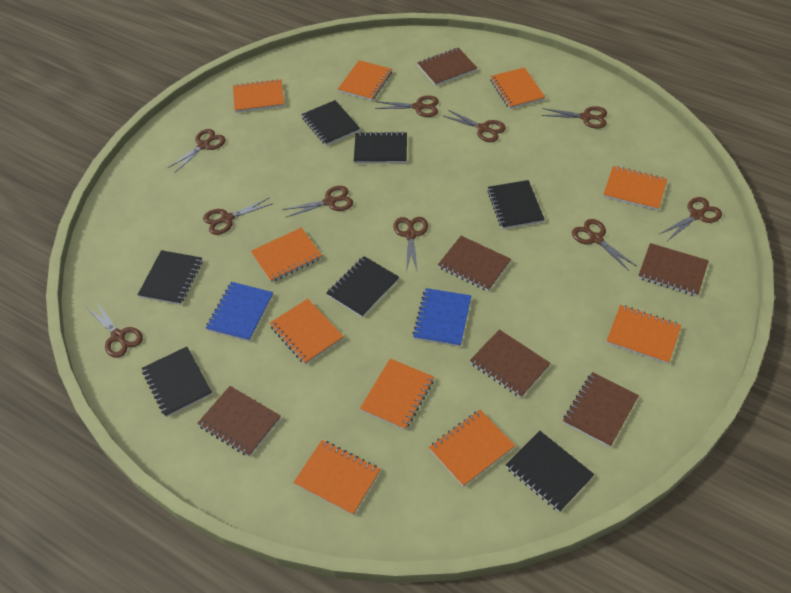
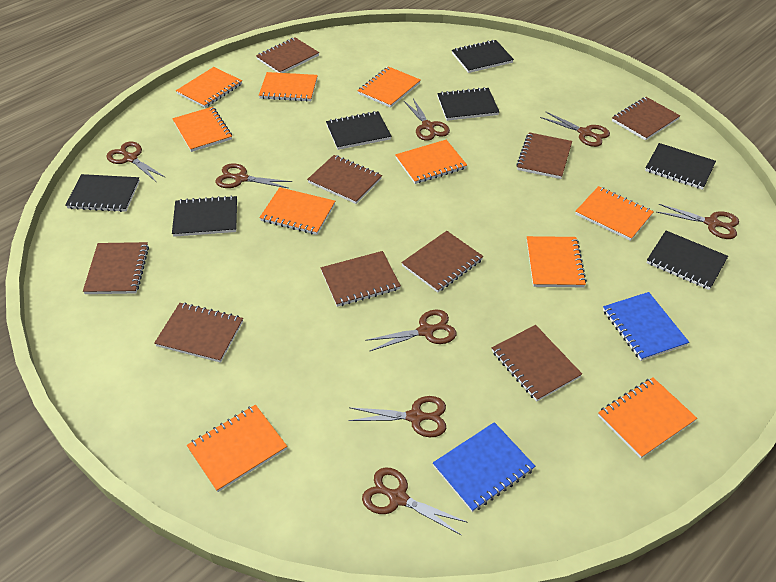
brown notebook: [197,386,281,457] [417,48,477,86] [438,236,511,291] [470,329,551,398] [563,372,639,447] [638,243,709,296] = 6 -> [83,242,149,294] [154,303,243,363] [256,37,319,73] [307,155,382,204] [321,251,401,307] [401,231,483,293] [492,325,582,402] [516,132,572,179] [612,97,680,141] = 9
brown scissors: [87,303,143,358] [168,129,226,173] [203,197,273,235] [282,186,353,218] [375,96,439,117] [393,217,428,272] [442,109,506,142] [541,106,607,129] [572,219,636,271] [660,197,722,241] = 10 -> [106,142,166,182] [216,163,292,188] [348,396,446,437] [362,467,468,536] [365,309,456,352] [404,98,450,141] [540,111,610,147] [657,204,739,239] = 8

